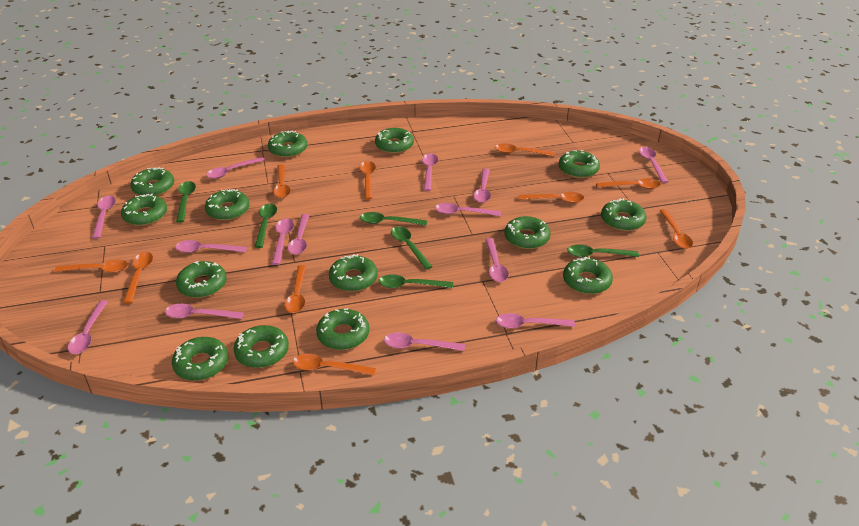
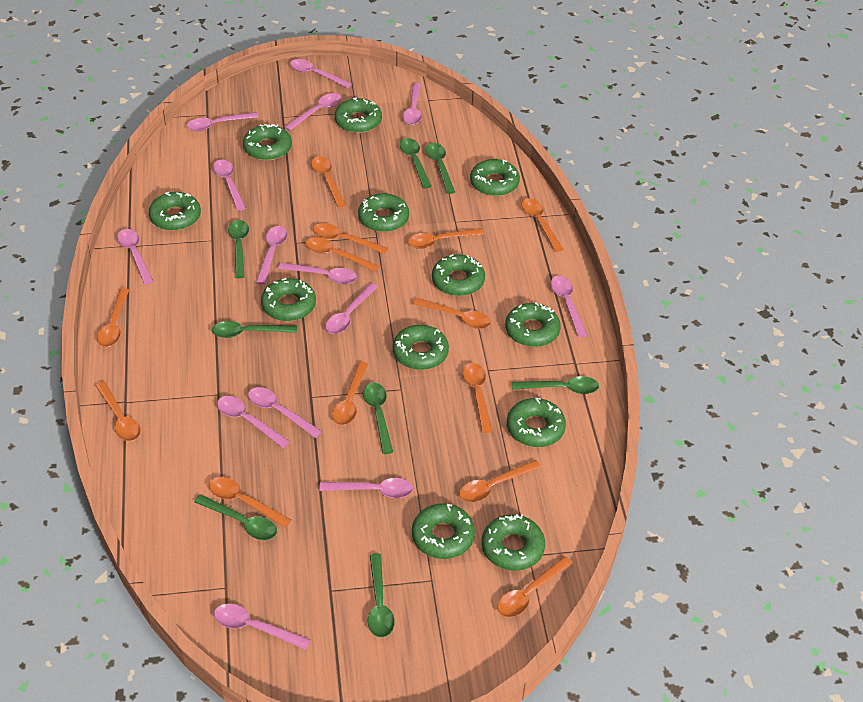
green donut: [121,194,167,226] [130,167,174,196] [172,337,228,381] [176,261,227,298] [205,189,250,220] [234,325,289,368] [268,131,307,158] [316,308,369,350] [329,254,378,292] [375,128,414,154] [504,216,551,249] [559,150,600,178] [563,256,613,294] [601,198,647,231] = 14 -> [149,192,201,231] [243,124,292,161] [261,278,316,321] [334,98,382,133] [358,193,409,232] [392,325,449,370] [412,503,475,559] [432,254,485,296] [470,159,520,196] [482,514,545,571] [505,302,561,347] [507,398,566,447] = 12
green spoon: [176,181,196,222] [255,204,277,248] [360,212,427,226] [379,274,453,288] [391,226,433,269] [567,244,639,257] = 6 -> [194,494,277,540] [212,321,297,338] [228,220,249,278] [363,382,393,454] [368,553,395,638] [400,138,432,188] [426,143,455,194] [512,376,599,394] = 8
orange spoon: [54,259,128,273] [123,252,153,304] [273,164,291,198] [285,265,306,313] [293,354,376,375] [359,161,376,200] [495,143,555,156] [518,192,584,203] [596,178,661,189] [659,209,693,249] = 10 -> [95,381,141,441] [97,288,129,347] [209,477,291,528] [306,237,379,272] [311,156,346,207] [313,223,388,254] [332,362,368,425] [408,228,484,249] [412,298,491,329] [459,460,541,502] [462,363,492,433] [497,556,572,617] [522,198,563,252] = 13

